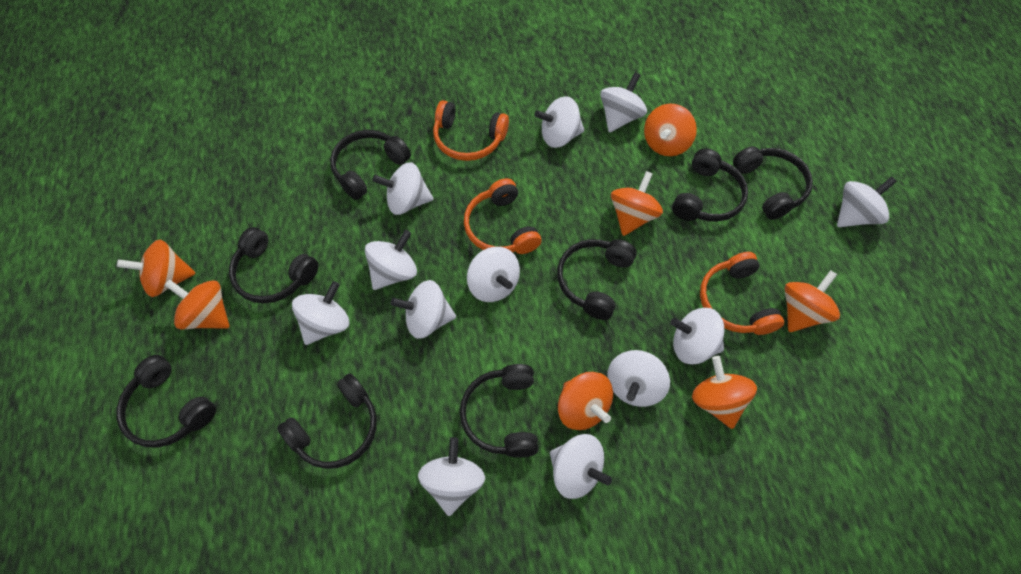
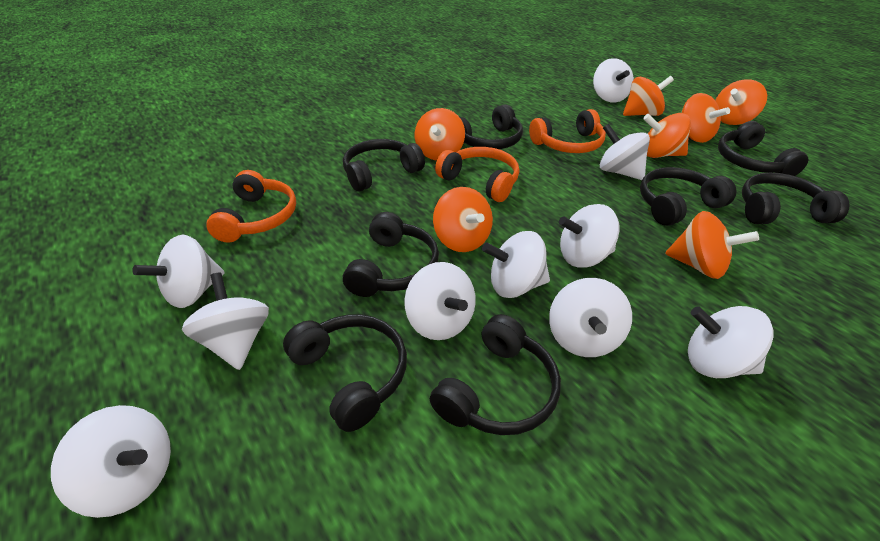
white spinning top: [292,281,349,345] [365,230,417,290] [372,162,433,215] [390,280,456,339] [418,437,485,516] [467,247,520,302] [535,96,584,148] [550,434,612,499] [600,73,647,133] [608,350,670,407] [670,308,724,364] [837,176,897,227] = 12 -> [51,405,171,518] [132,235,224,308] [182,272,269,370] [404,262,476,340] [482,231,550,298] [549,278,632,357] [559,204,619,268] [593,58,634,103] [600,124,650,180] [688,306,774,378] = 10

